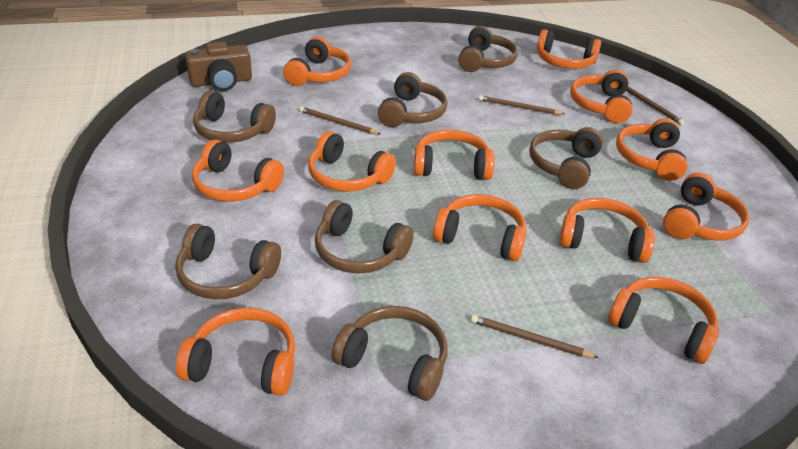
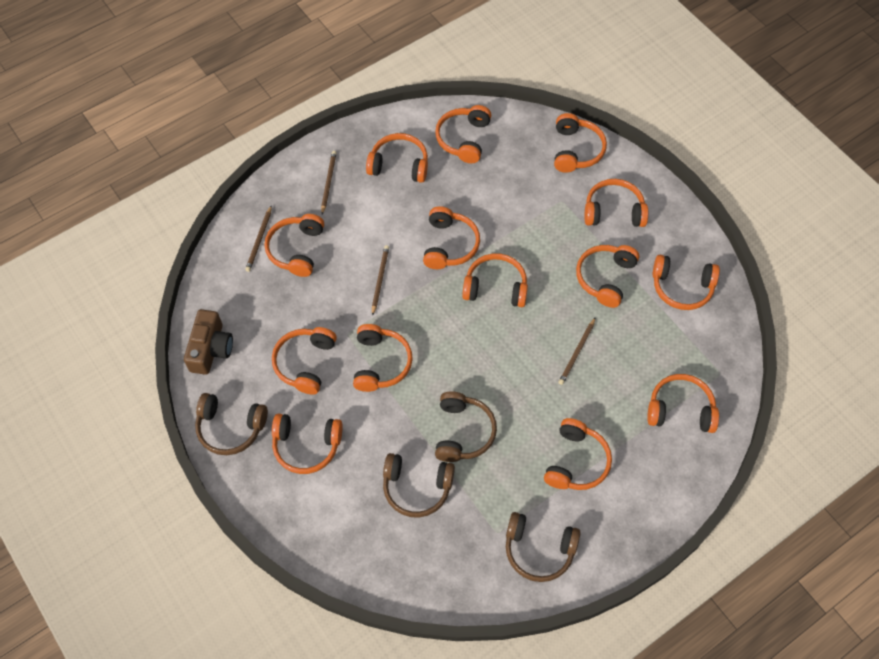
brown headphones: [175,224,281,299] [193,91,276,143] [315,200,414,273] [331,306,447,401] [378,72,447,127] [458,26,518,72] [529,127,603,189] = 7 -> [195,393,268,455] [383,453,455,518] [435,391,497,462] [506,512,580,582] = 4
orange headphones: [176,308,296,396] [192,139,284,202] [283,37,351,86] [308,131,396,192] [414,130,495,180] [433,194,527,261] [537,29,601,69] [559,198,655,263] [570,70,633,123] [608,277,719,364] [616,118,688,181] [663,173,749,241] = 12 -> [265,214,324,277] [272,327,337,395] [272,414,343,474] [353,324,413,392] [366,133,428,183] [423,206,480,269] [435,105,491,163] [462,253,528,307] [544,418,612,490] [554,113,607,173] [576,245,639,308] [584,179,648,227] [647,374,719,433] [653,255,720,310] = 14

